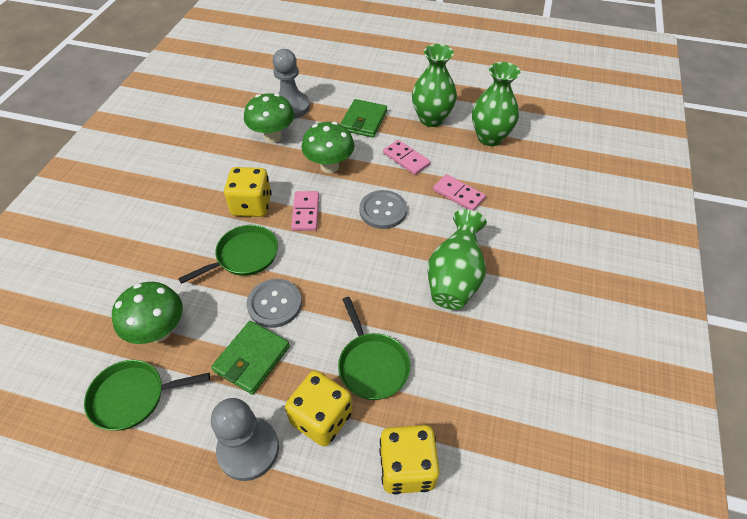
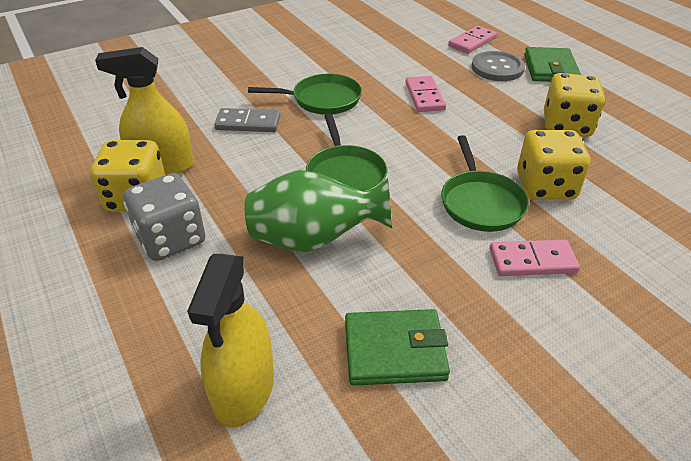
green mushroom: [112,282,183,344] [244,93,295,143] [301,122,355,173] = 3 -> none = 0
green vase: [412,44,457,127] [428,209,487,310] [472,62,520,146] = 3 -> [245,170,392,252] = 1
grey button: [247,279,302,328] [359,190,407,229] = 2 -> [471,51,525,81] = 1
grey dice: none = 0 -> [123,173,205,261] = 1
grey domino: none = 0 -> [214,108,280,132] = 1
grey pawn: [211,398,279,481] [272,49,310,119] = 2 -> none = 0
yellow spray bottle: none = 0 -> [95,47,194,175] [187,254,274,427] = 2

